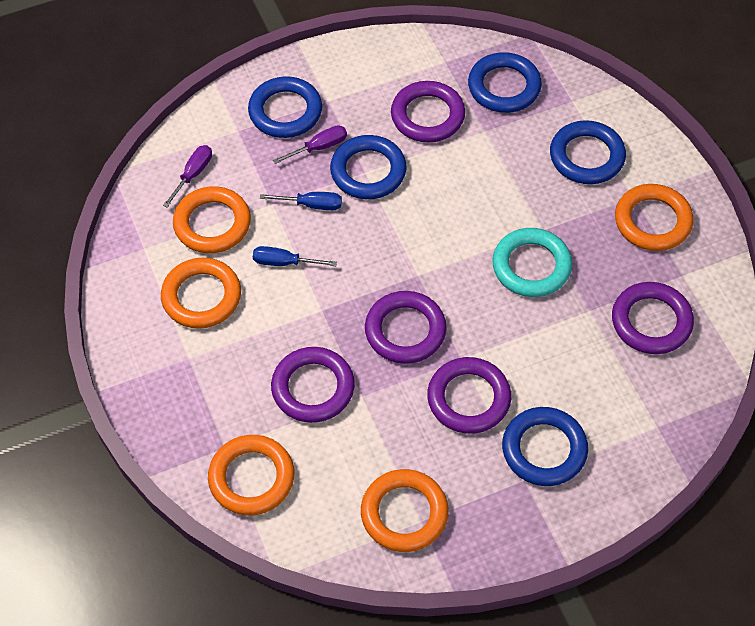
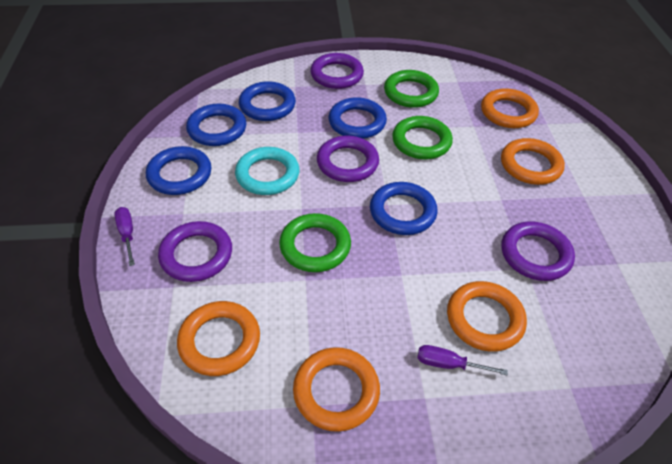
blue screwdriver: [253,246,337,266] [260,192,342,210] = 2 -> none = 0
green ring: none = 0 -> [279,213,351,272] [384,70,439,108] [392,116,453,159] = 3
purple ring: [271,347,355,423] [365,291,446,364] [391,81,465,142] [427,357,511,434] [612,282,694,354] = 5 -> [158,221,232,282] [310,53,364,89] [317,136,379,182] [501,221,575,281] = 4

